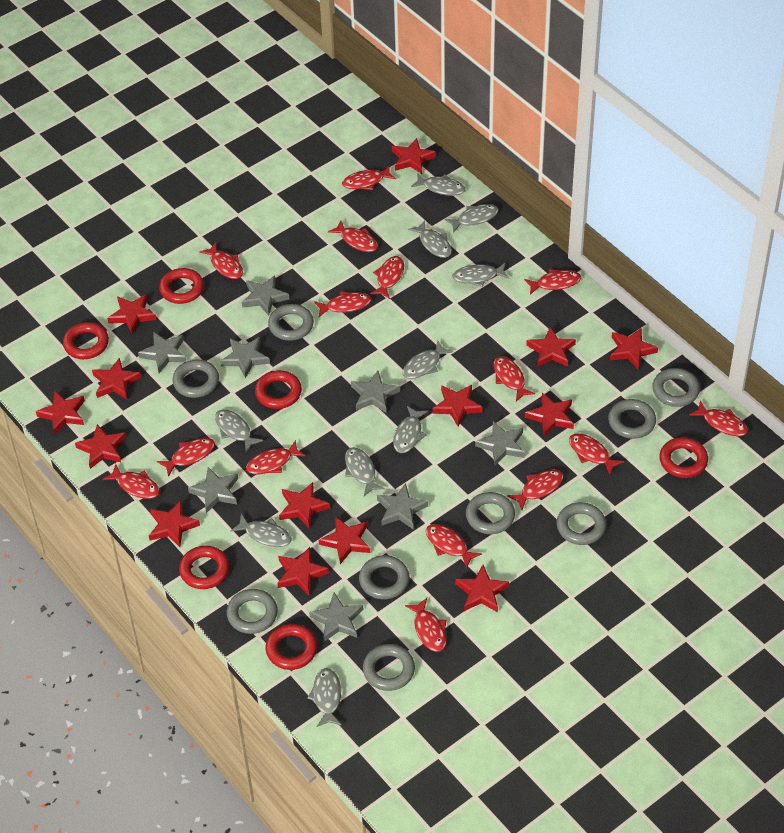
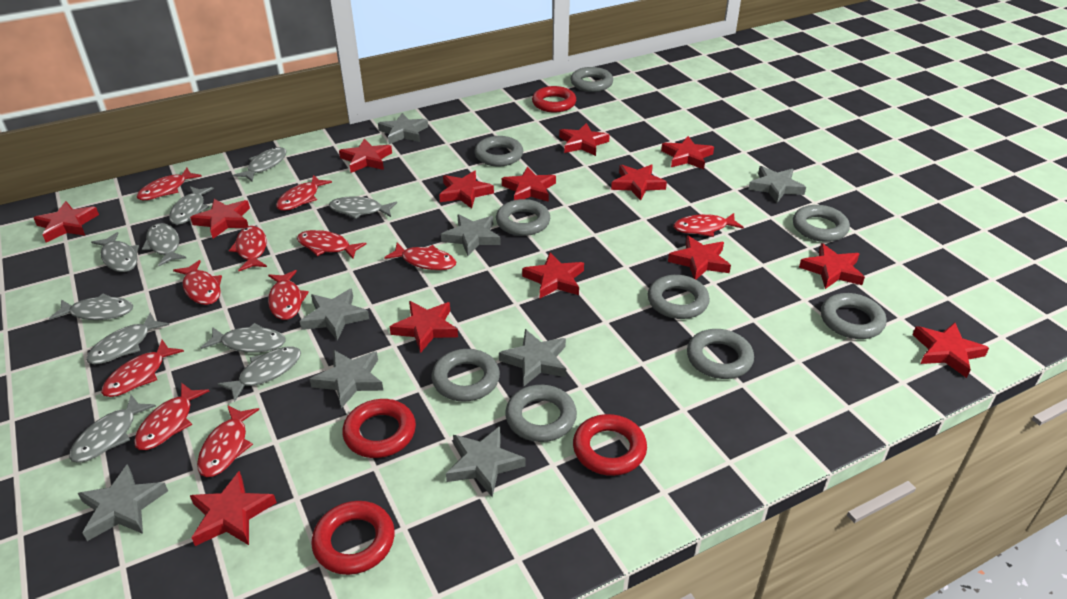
red fish: [103,464,160,499] [157,438,215,477] [199,243,243,279] [246,440,306,474] [314,291,372,317] [328,221,378,252] [342,165,396,190] [370,256,404,299] [405,598,447,652] [426,524,482,569] [493,356,535,402] [507,469,563,510] [524,269,581,295] [569,433,624,475] [689,401,748,437] = 15 -> [101,340,184,397] [134,383,210,450] [136,168,202,200] [173,260,222,305] [197,405,259,477] [229,226,267,271] [268,270,309,320] [276,175,332,211] [297,230,367,259] [384,243,456,270] [673,213,744,237] = 11
red ring: [63,322,109,359] [159,268,204,304] [179,546,229,589] [255,370,302,409] [266,624,317,670] [659,437,708,478] = 6 -> [311,501,395,575] [342,399,416,458] [532,86,576,113] [573,414,647,476] = 4

